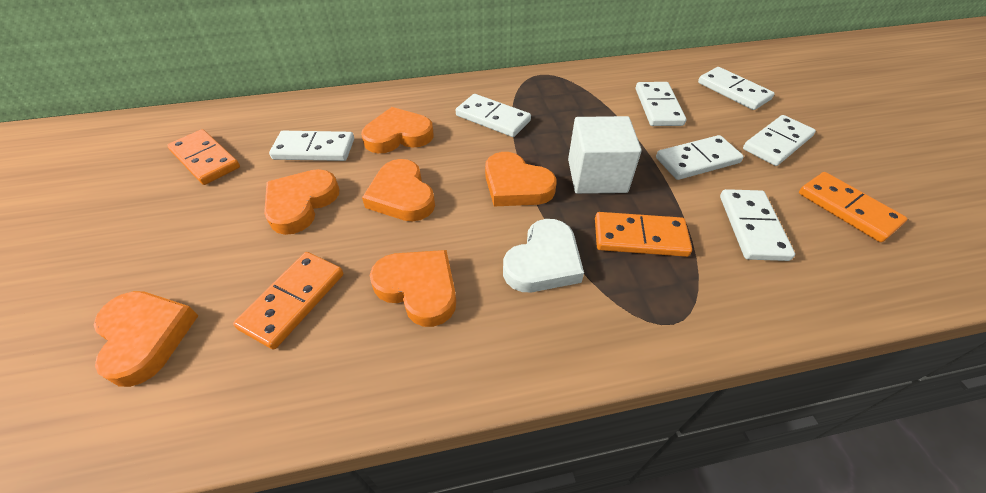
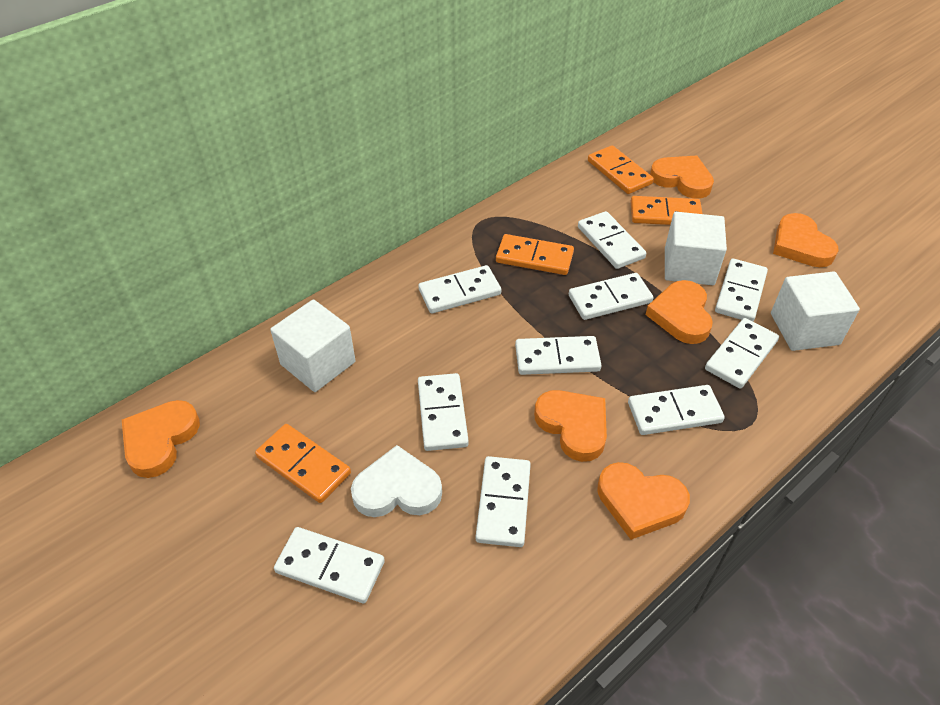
white cube: [568,116,642,194] = 1 -> [270,299,356,392] [665,212,727,285] [771,271,860,351] = 3
white domino: [269,131,354,161] [456,94,531,137] [636,82,686,126] [656,135,744,180] [698,67,775,110] [720,189,795,261] [743,115,816,166] = 7 -> [274,527,385,603] [418,265,501,313] [418,373,469,451] [476,456,531,547] [515,336,602,375] [569,273,653,320] [578,211,646,269] [628,385,725,435] [705,318,779,389] [715,259,768,322] = 10

